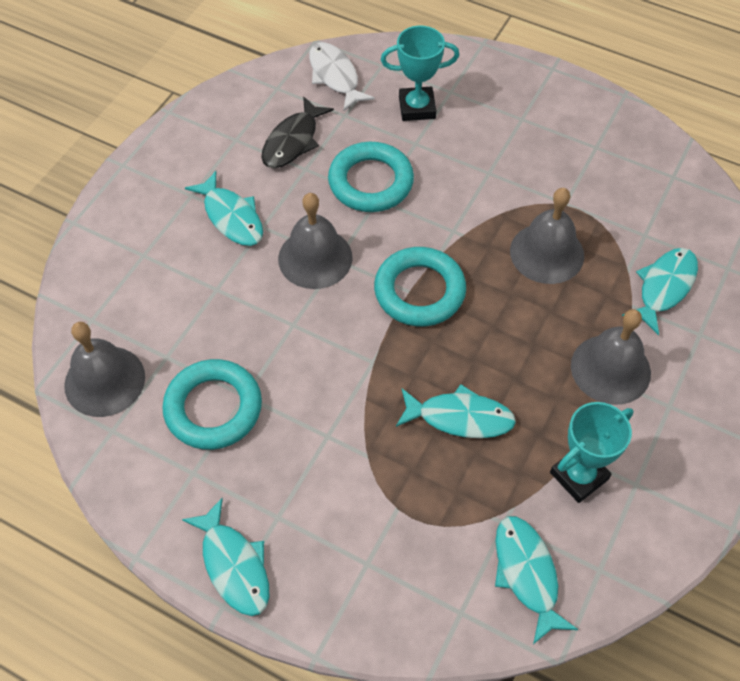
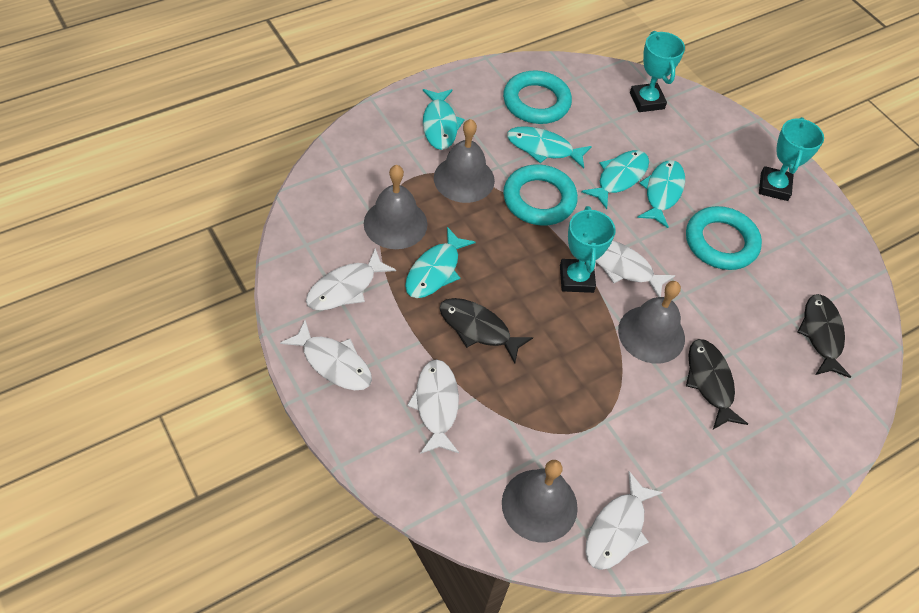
black fish: [262,96,334,168] = 1 -> [439,298,533,363] [686,339,748,429] [797,294,851,378] = 3
turquoise trophy: [381,26,459,121] [550,402,633,503] = 2 -> [560,206,615,293] [630,31,685,112] [759,117,824,201] = 3
white fish: [309,42,375,111] = 1 -> [280,320,372,390] [306,248,396,310] [407,359,459,454] [585,471,663,570] [596,241,675,297] = 5

